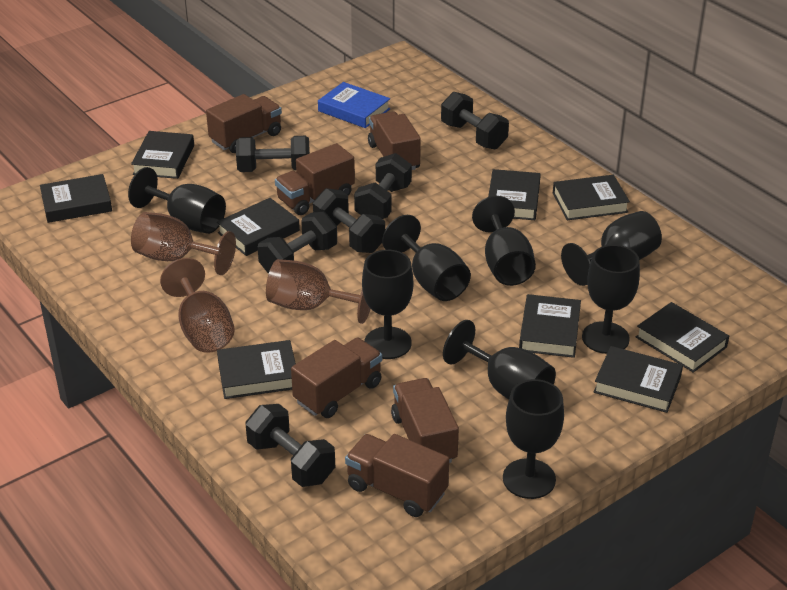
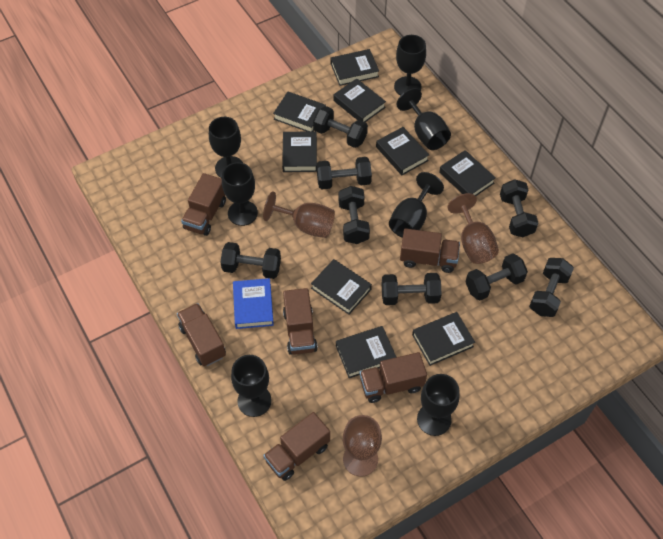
black dumbbell: [236,136,310,172] [245,404,335,487] [258,212,337,274] [313,188,385,253] [354,153,412,219] [441,92,509,149] = 6 -> [220,242,281,279] [313,106,368,148] [316,157,372,189] [339,186,370,244] [382,273,442,305] [466,253,528,301] [500,179,538,237] [529,258,574,317] = 8
black goblet: [128,167,226,234] [362,250,413,359] [382,215,471,301] [443,320,556,399] [472,196,536,286] [503,379,564,499] [561,211,662,286] [582,245,640,354] = 8 -> [209,117,243,178] [222,162,258,226] [231,355,272,417] [389,172,444,238] [394,35,426,96] [397,88,451,150] [417,374,460,436] = 7

